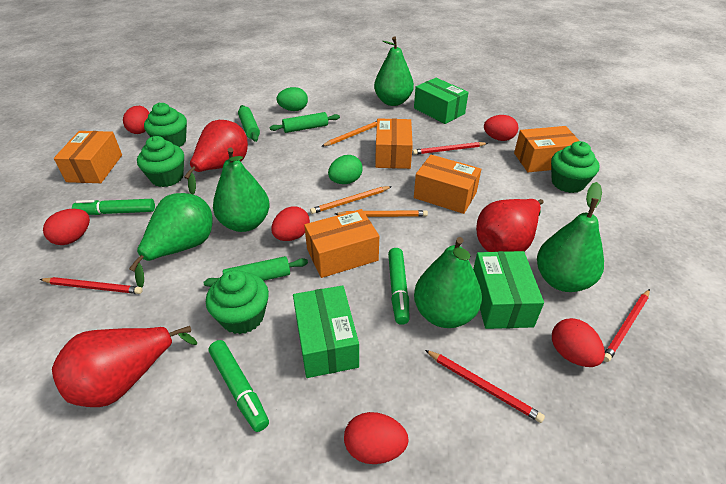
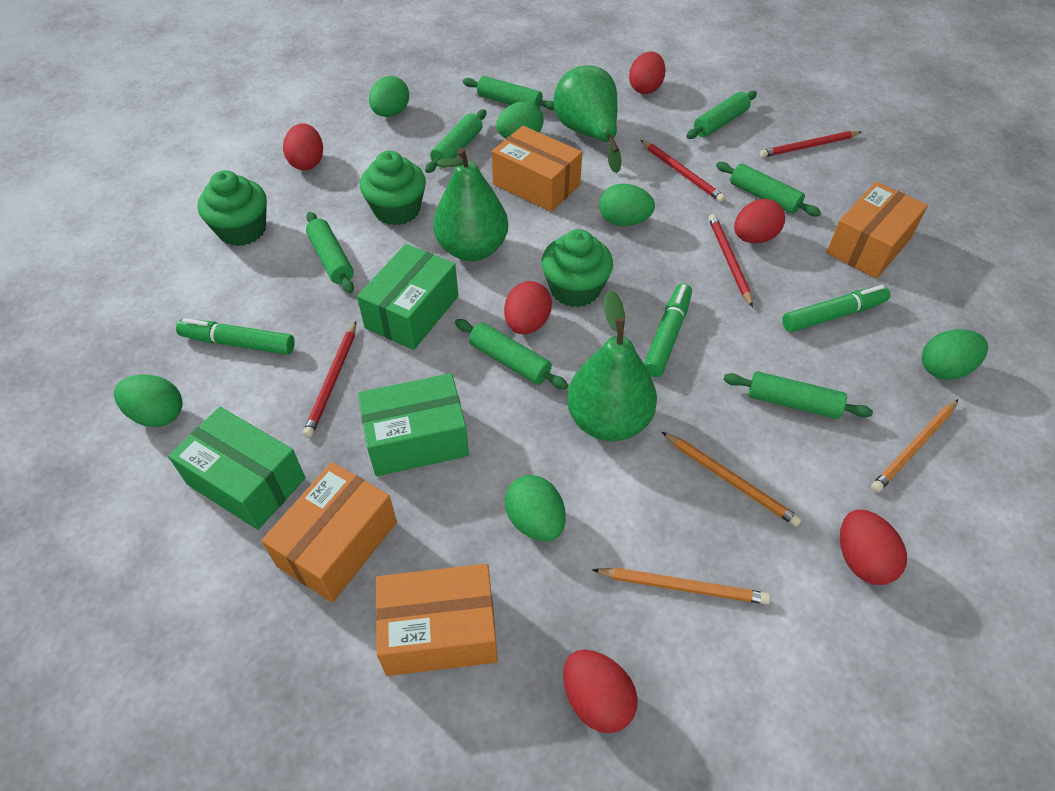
green cupcake: [137,136,184,187] [144,103,187,147] [206,270,269,334] [551,141,599,193] = 4 -> [197,170,267,246] [360,151,426,225] [541,229,613,307] = 3
green egg: [276,87,308,111] [328,155,363,184] = 2 -> [114,374,183,427] [369,76,409,117] [496,101,544,139] [505,475,566,541] [599,183,655,226] [922,329,988,380] = 6
green pear: [129,193,212,288] [213,148,270,232] [374,36,414,106] [414,237,482,328] [537,182,604,292] = 5 -> [433,147,508,261] [554,65,621,173] [567,290,657,441] = 3
green rolling pin: [204,256,308,287] [238,105,260,142] [270,112,340,133] = 3 -> [306,212,354,293] [425,109,486,173] [455,319,568,389] [463,76,554,110] [686,91,757,139] [716,162,821,216] [724,371,873,419] = 7
orange box: [54,131,122,183] [304,209,379,278] [375,118,413,169] [414,155,481,214] [514,126,579,172] = 5 -> [261,462,397,603] [376,564,498,676] [492,126,582,212] [826,182,928,279] = 4
red pear: [52,326,197,407] [184,120,248,194] [476,199,543,252] = 3 -> none = 0

